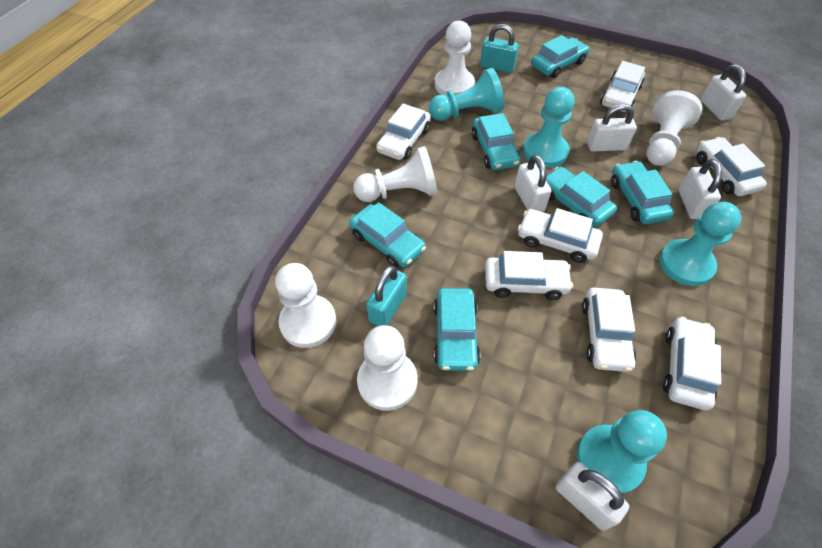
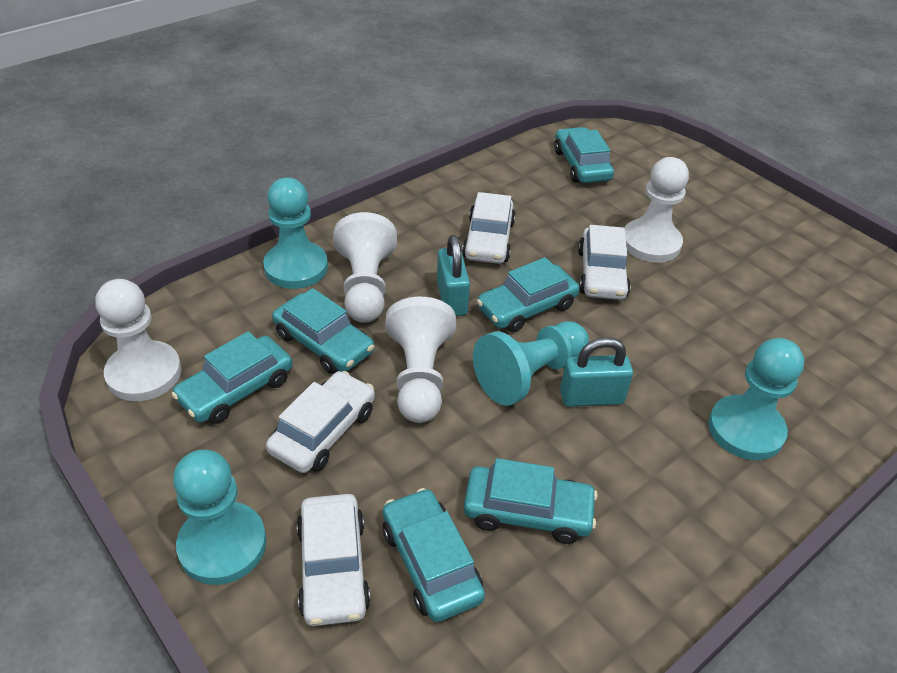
white car: [376,103,431,160] [485,251,573,300] [518,208,603,263] [582,287,636,372] [600,61,645,112] [663,316,721,410] [696,137,767,196] = 7 -> [266,371,375,473] [297,494,371,626] [462,192,516,264] [578,225,631,300] = 4
white padlock: [515,155,551,212] [556,462,629,531] [587,104,637,152] [678,159,722,219] [700,64,746,121] = 5 -> none = 0
white pawn: [275,263,336,348] [353,146,437,202] [357,325,418,411] [435,21,475,95] [647,90,702,166] = 5 -> [95,279,182,401] [333,212,397,323] [385,297,456,423] [624,157,689,263] = 4

